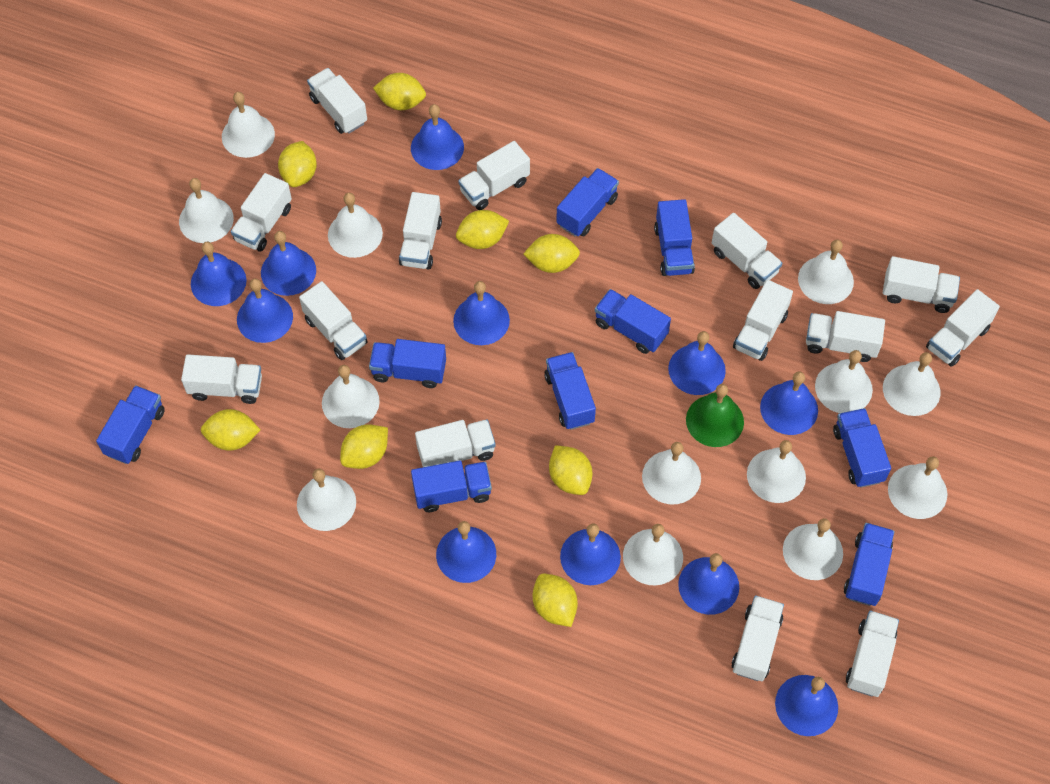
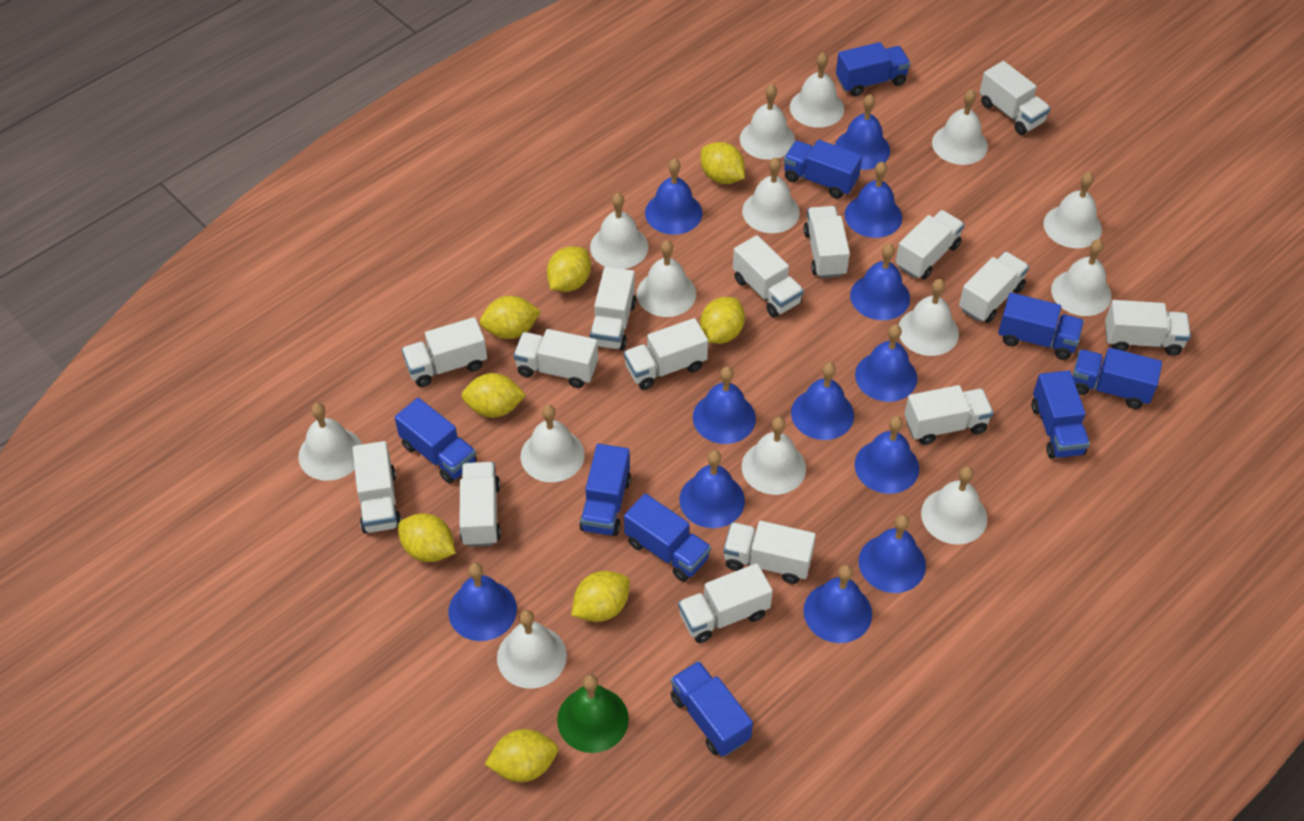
blue bell: [191,242,247,306] [237,278,293,343] [261,231,316,296] [411,104,464,170] [436,521,496,583] [453,281,510,345] [560,524,621,585] [668,331,726,395] [678,553,739,615] [760,371,818,435] [775,675,838,736] = 11 -> [448,563,517,641] [645,158,702,235] [679,450,745,528] [693,366,756,444] [791,363,854,440] [803,565,872,643] [835,94,890,170] [845,162,902,238] [850,244,910,320] [854,416,919,494] [855,324,917,402] [858,515,926,593] = 12
white bell: [179,178,234,243] [222,92,275,158] [297,469,356,531] [322,365,380,428] [328,193,383,258] [623,524,683,586] [642,442,701,505] [747,440,806,503] [783,518,843,580] [798,240,854,304] [815,350,873,413] [883,352,940,416] [888,456,947,519] = 13 -> [298,403,362,481] [497,610,567,689] [520,405,585,482] [590,193,649,269] [637,240,696,317] [740,84,795,160] [742,157,800,233] [742,417,806,495] [790,53,844,128] [899,279,959,356] [921,466,987,545] [932,89,988,165] [1044,172,1102,248] [1051,240,1112,316] = 14
white truck: [181,354,262,404] [231,173,292,252] [299,281,368,360] [307,68,367,134] [399,192,442,269] [415,419,496,467] [458,141,530,210] [712,213,782,289] [731,595,784,681] [733,280,793,361] [806,311,885,362] [846,610,899,697] [883,256,960,313] [926,289,1000,367] = 14 -> [353,441,401,533] [402,317,487,387] [460,462,501,547] [514,329,598,388] [589,267,636,351] [624,318,708,390] [678,563,773,643] [723,521,816,584] [733,235,804,318] [803,206,850,278] [896,210,964,280] [904,385,993,445] [959,252,1029,323] [980,61,1051,135] [1105,300,1191,356] = 15

